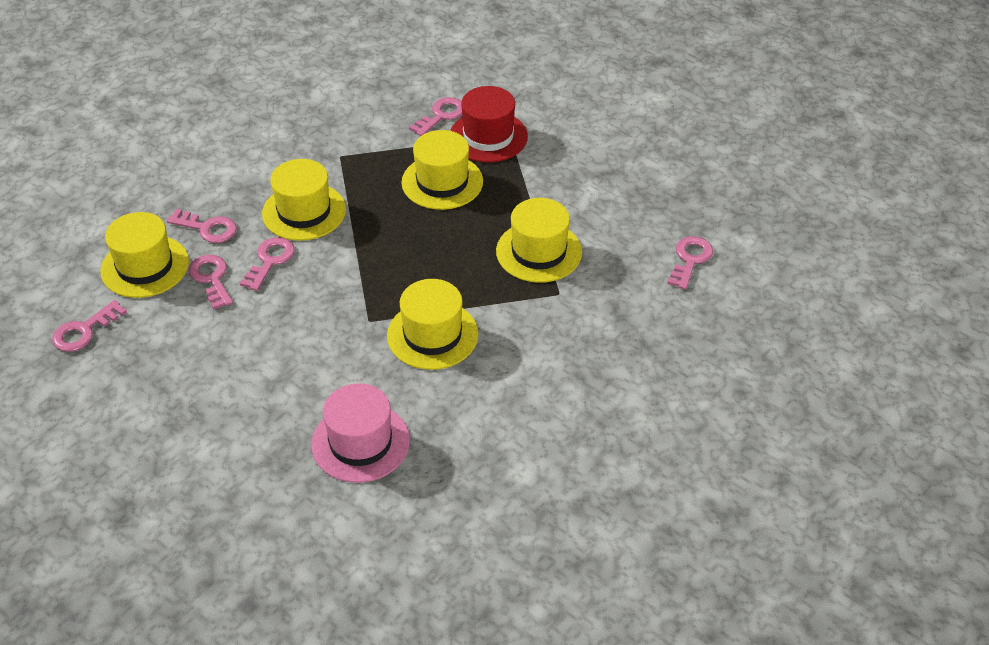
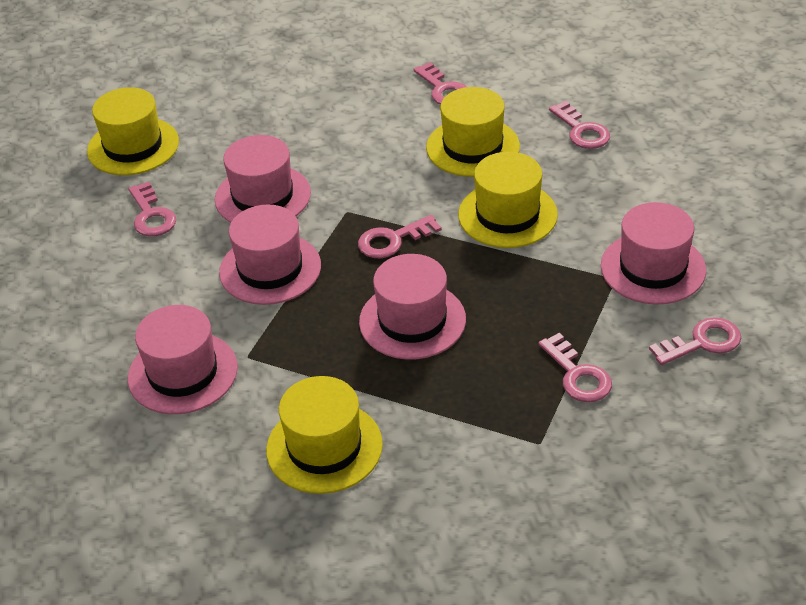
pink hat: [311,383,410,483] = 1 -> [128,305,238,414] [215,135,311,222] [219,205,321,305] [359,254,466,360] [601,202,706,305] = 5
red hat: [450,86,528,162] = 1 -> none = 0
yellow hat: [100,212,189,298] [262,159,346,241] [387,279,479,370] [401,130,483,210] [496,198,582,283] = 5 -> [87,87,179,175] [266,376,383,494] [426,87,520,177] [458,152,558,248] = 4

